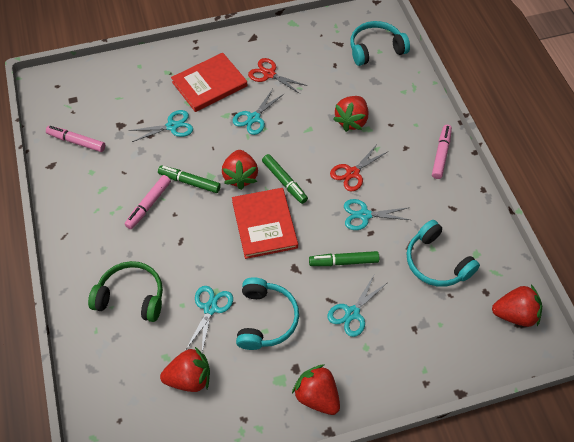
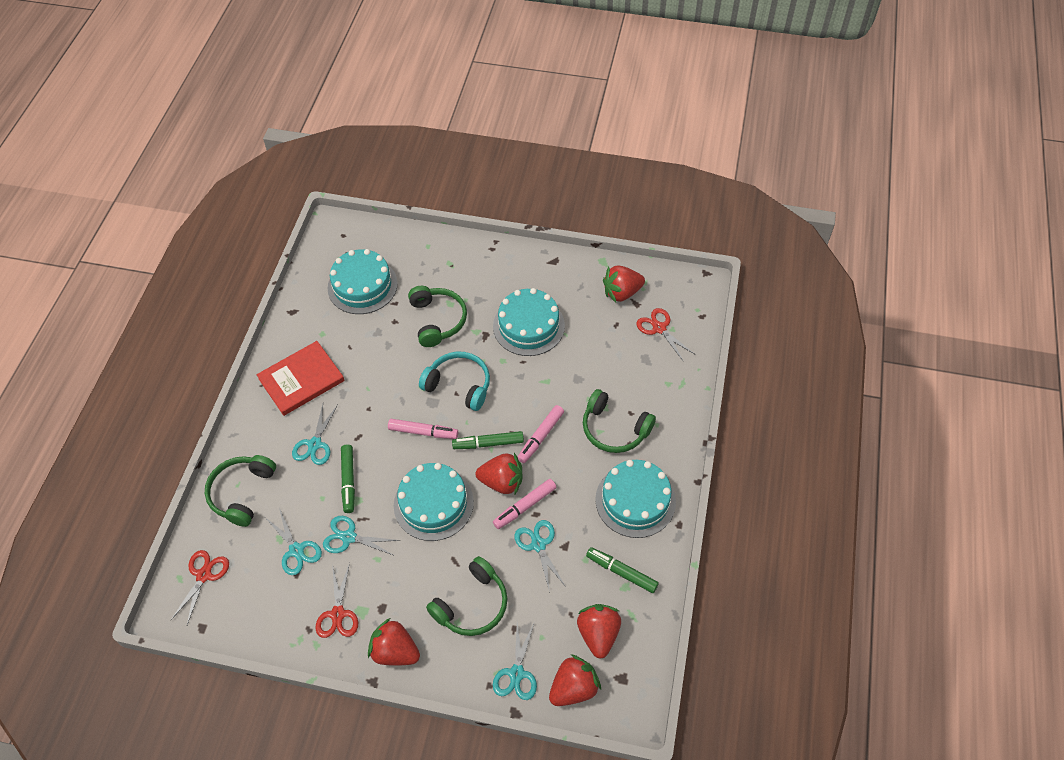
green headphones: [88,261,163,322] = 1 -> [205,455,276,527] [408,286,467,347] [426,556,507,636] [583,389,656,453] = 4
red book: [171,52,248,112] [232,188,298,259] = 2 -> [257,341,345,416] = 1
red scissors: [248,58,307,94] [330,146,387,191] = 2 -> [170,550,229,625] [316,563,358,638] [636,308,694,362] = 3
turquoise cake: none = 0 -> [328,249,398,314] [394,463,474,541] [493,288,565,356] [595,460,676,538] = 4
turquoise headphones: [236,277,299,350] [350,21,410,66] [407,220,480,287] = 3 -> [419,352,490,411] = 1

